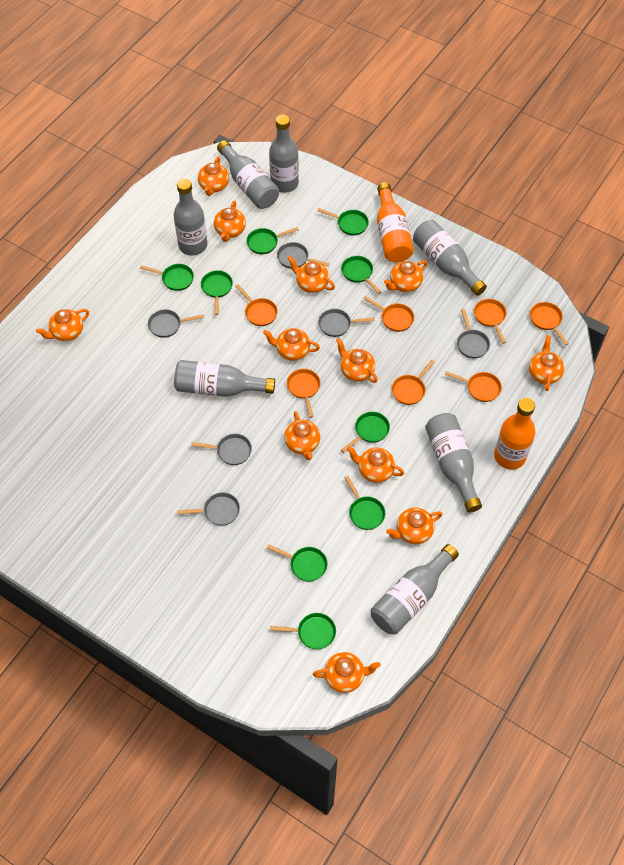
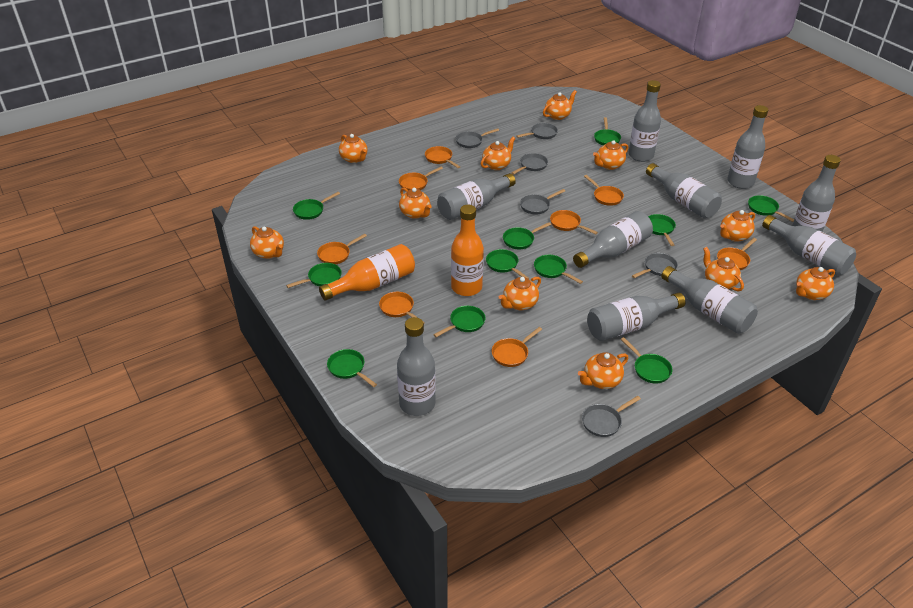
green pan: [140,264,194,291] [201,270,233,315] [246,227,299,254] [267,544,328,582] [270,613,336,650] [317,208,369,235] [341,256,382,294] [341,412,390,453] [344,476,385,530] = 9 -> [286,263,342,288] [293,192,340,220] [327,349,377,387] [433,306,486,337] [486,249,529,279] [503,222,551,249] [534,255,583,284] [594,117,621,145] [621,337,672,383] [648,214,676,246] [748,195,794,222] = 11
grey bottle: [173,178,207,256] [174,360,275,397] [217,140,279,209] [269,115,299,193] [371,544,459,634] [413,220,487,296] [425,413,482,512] = 7 -> [397,317,436,416] [437,173,516,220] [573,211,653,268] [587,293,686,341] [628,80,661,162] [646,163,722,219] [661,266,758,334] [727,105,768,189] [762,215,856,276] [792,155,841,232] = 10
orange pan: [235,284,278,326] [287,369,320,418] [363,296,414,332] [392,360,435,405] [445,371,502,402] [474,299,507,344] [530,302,569,346] = 7 -> [317,234,367,264] [379,292,425,324] [399,166,443,190] [425,146,460,168] [492,327,542,367] [550,210,598,234] [584,175,624,206] [717,238,757,270] = 8
orange teapot: [36,309,89,341] [198,157,229,196] [214,201,246,242] [263,328,320,361] [284,411,320,460] [288,256,335,293] [313,652,381,693] [336,338,378,383] [347,446,404,483] [384,260,427,292] [386,507,442,544] [529,335,564,391] = 12 -> [250,226,284,259] [339,134,368,163] [399,188,432,219] [481,137,515,170] [499,277,541,310] [543,90,577,120] [578,352,628,389] [593,140,628,170] [703,247,744,291] [720,210,755,242] [796,267,835,300] = 11

